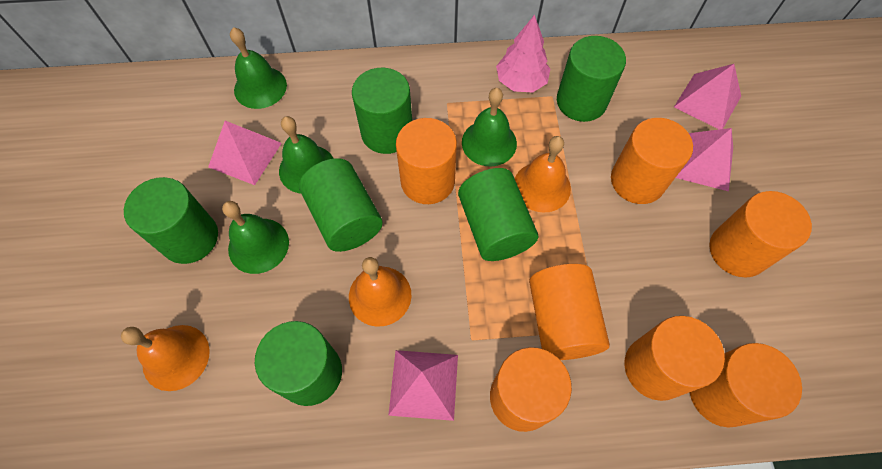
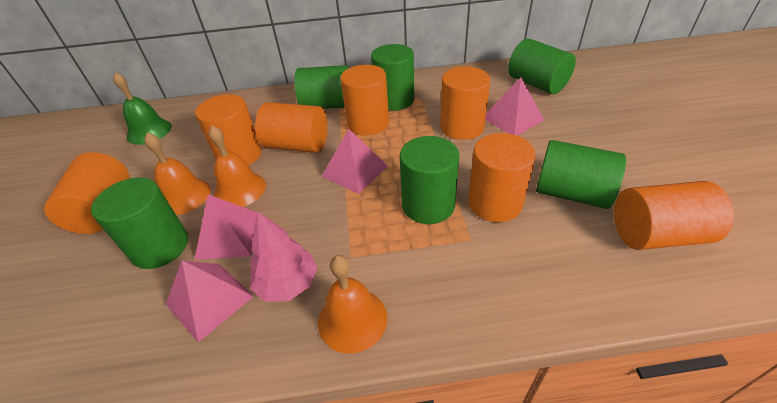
green bell: [222,201,289,274] [230,27,287,109] [279,116,334,193] [462,88,517,167] = 4 -> [113,72,172,145] = 1

